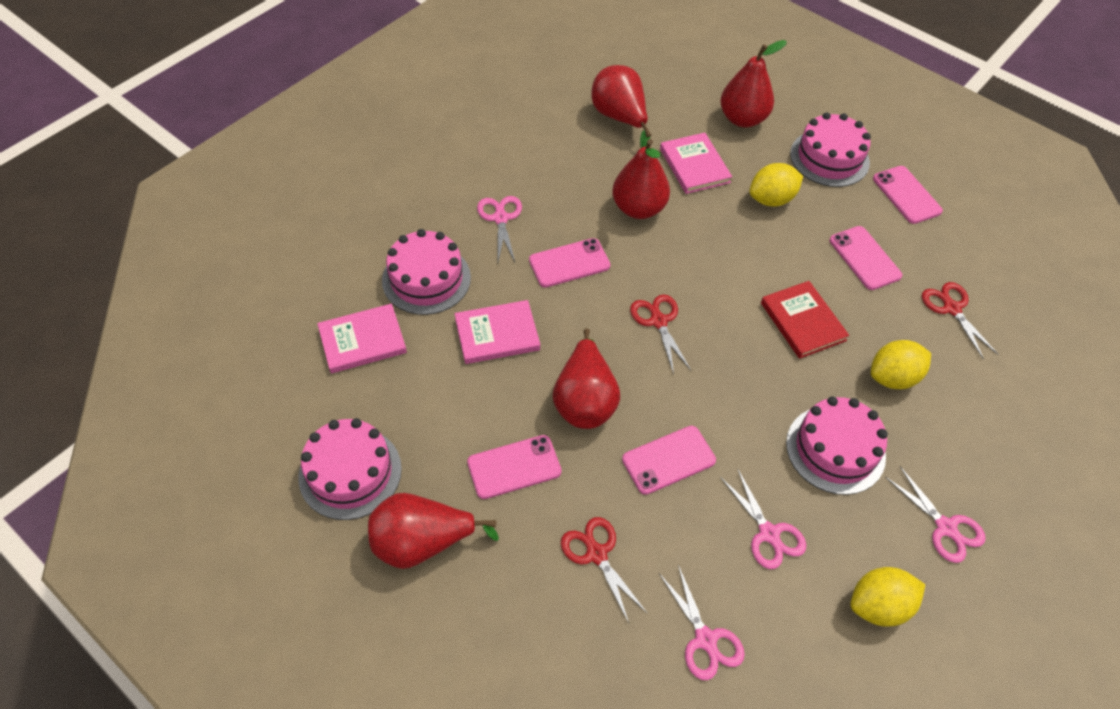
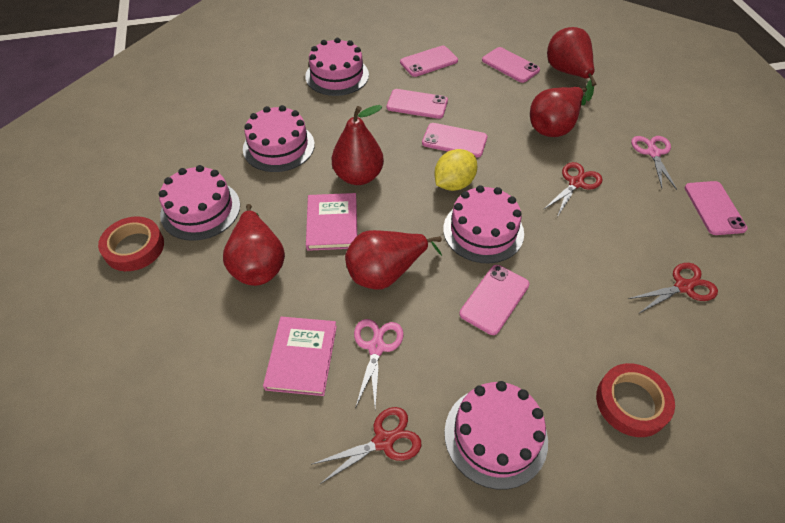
pink book: [317,304,407,373] [455,300,540,364] [660,133,732,194] = 3 -> [263,316,337,396] [306,193,357,251] = 2
pink cake: [298,418,402,520] [382,229,471,315] [786,396,888,495] [790,112,871,187] = 4 -> [159,165,240,241] [243,105,315,172] [305,38,369,96] [443,185,524,263] [444,381,548,489] = 5
pink phone: [467,435,561,499] [529,238,610,288] [622,426,716,495] [830,226,902,290] [873,166,943,224] = 5 -> [387,89,448,119] [400,46,458,77] [422,123,487,157] [459,265,529,335] [482,47,540,83] [685,181,748,235] = 6
pink scissors: [477,196,522,262] [659,565,745,680] [720,468,806,569] [885,466,986,563] = 4 -> [354,319,404,408] [631,136,677,190] = 2
red book: [761,281,849,359] = 1 -> none = 0
red tape: none = 0 -> [98,216,164,271] [596,363,675,437] = 2
yellow lemon: [749,163,803,207] [850,567,925,627] [871,340,931,389] = 3 -> [434,149,477,191] = 1

